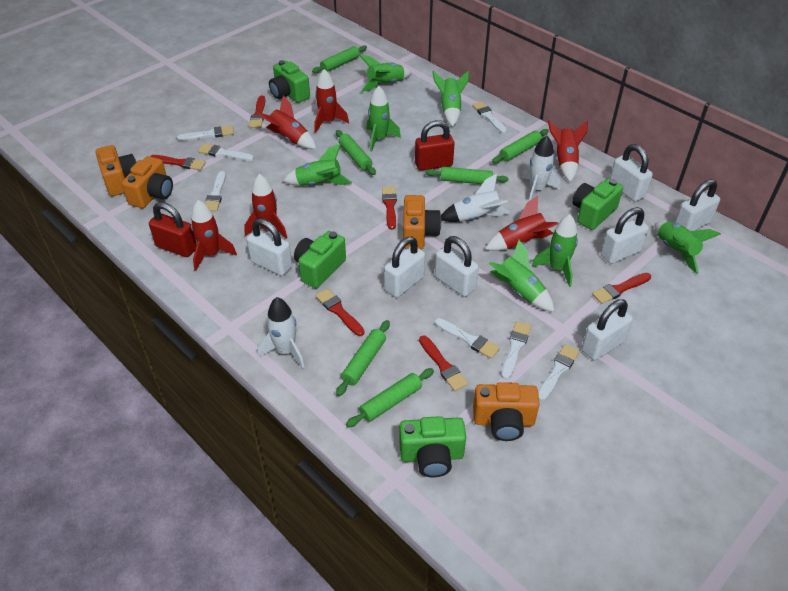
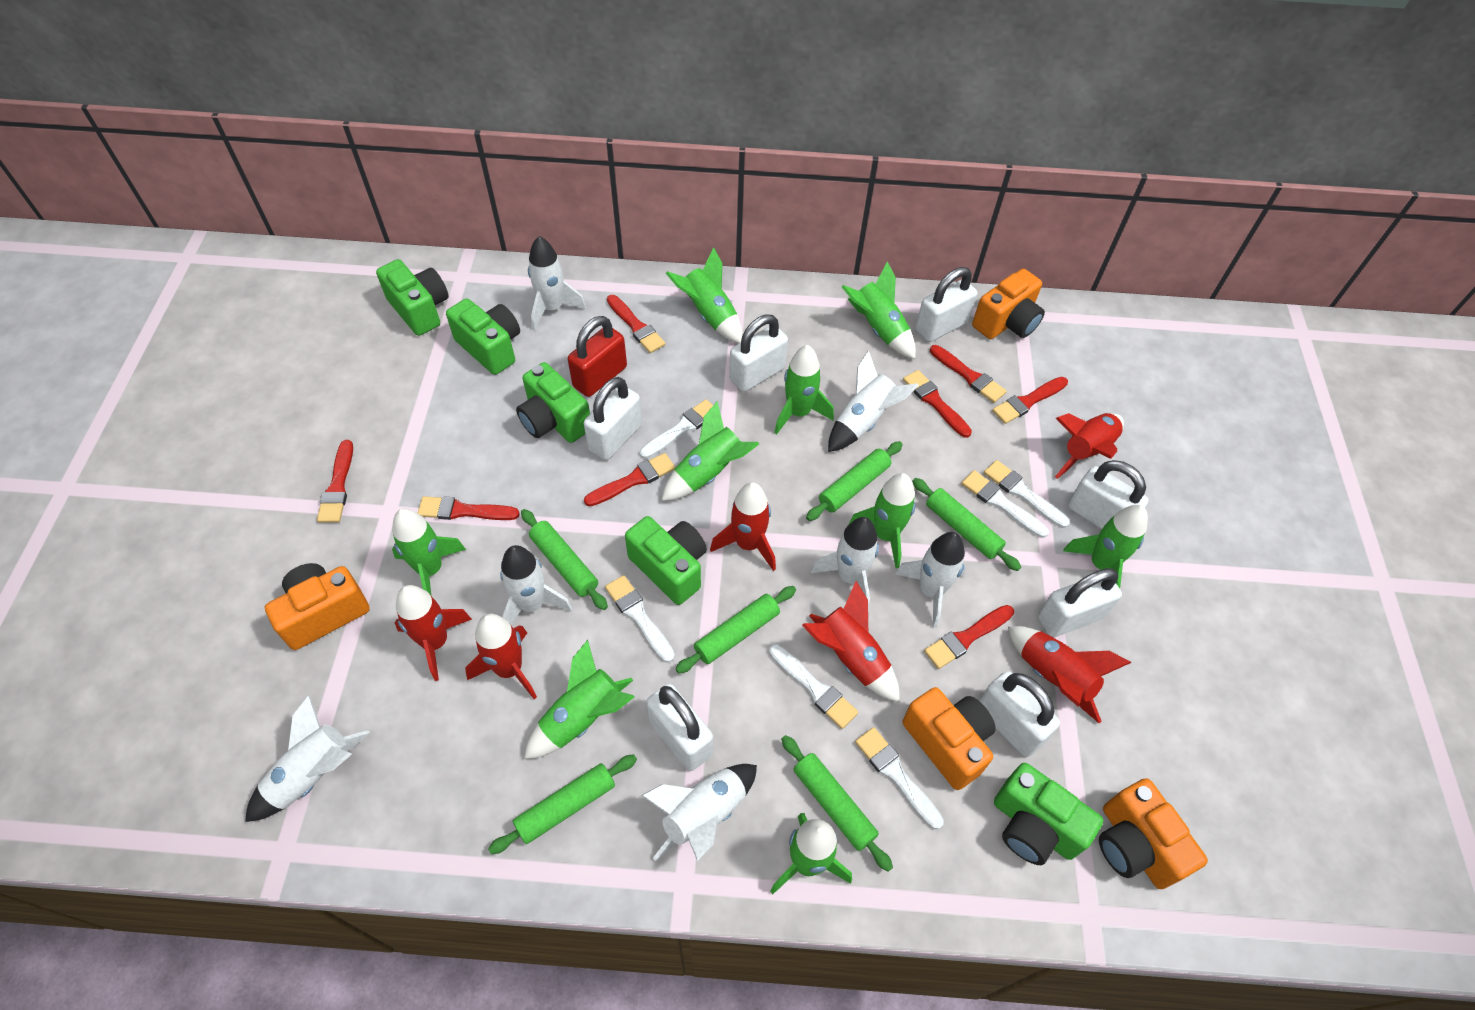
green camera: [269,60,310,103] [294,231,346,289] [399,416,466,477] [572,179,623,230] = 4 -> [376,259,449,336] [446,298,520,375] [516,362,590,443] [625,516,707,605] [994,763,1104,865] = 5
green rocket: [283,144,352,186] [359,55,411,92] [366,86,401,152] [432,70,469,126] [489,240,554,312] [532,214,578,287] [654,221,721,274] = 7 -> [392,508,466,595] [524,640,635,759] [662,401,759,501] [666,247,743,343] [770,813,852,894] [774,345,834,434] [842,262,916,359] [849,473,916,568] [1063,505,1148,588] = 9
red brush: [150,155,206,170] [249,96,265,128] [316,288,365,336] [382,186,397,230] [419,336,468,391] [592,273,651,304] = 6 -> [317,440,353,523] [418,496,520,520] [584,453,675,506] [607,295,666,353] [903,370,972,438] [924,605,1014,669] [930,345,1007,403] [992,377,1068,424] = 8
red padlock: [149,202,197,257] [415,120,455,171] = 2 -> [568,316,627,397] = 1
white brush: [177,126,234,141] [198,144,254,161] [205,171,226,211] [435,318,500,359] [472,101,507,133] [501,321,531,380] [538,344,580,401] = 7 -> [605,575,675,663] [640,399,713,459] [769,644,858,729] [855,727,944,829] [961,470,1049,538] [984,460,1070,528] = 6
white rocket: [258,297,304,369] [441,174,510,222] [522,135,561,201] = 3 -> [245,695,370,822] [500,545,572,625] [528,236,586,330] [641,764,757,861] [811,517,879,610] [828,350,919,452] [895,532,966,627] = 7

